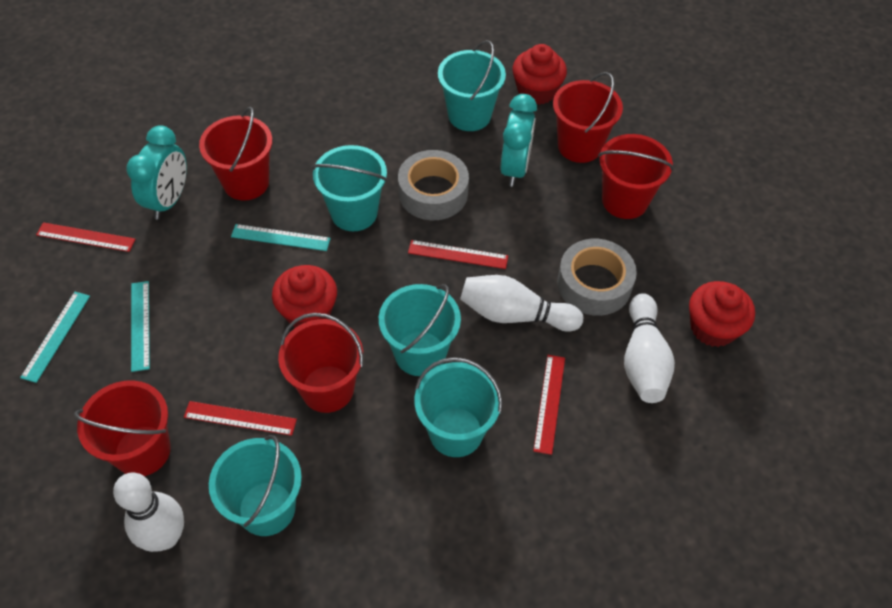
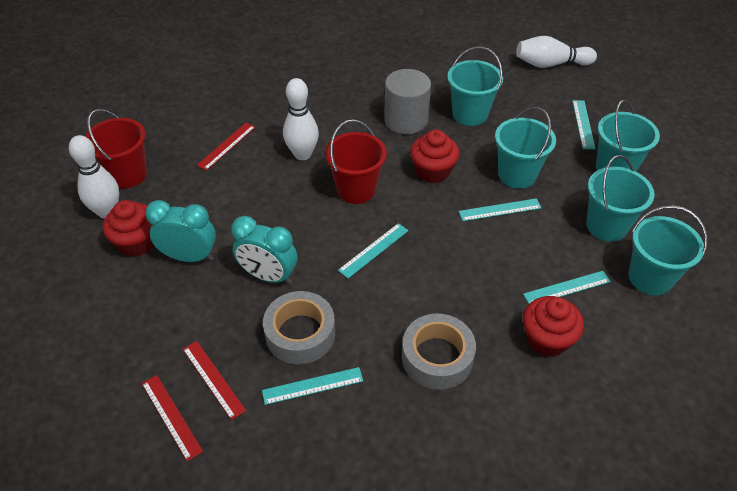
grey cylinder: none = 0 -> [384,69,431,134] = 1
red bucket: [74,380,171,476] [199,107,273,200] [278,313,363,413] [553,72,623,163] [598,134,674,219] = 5 -> [85,109,147,188] [325,120,387,204] = 2
red ruler: [36,222,136,252] [184,401,297,436] [408,240,508,269] [533,355,565,455] = 4 -> [142,375,203,461] [183,341,246,420] [197,123,255,171] = 3
turquoise ruler: [20,292,90,383] [131,281,150,372] [231,224,331,251] = 3 -> [262,367,363,405] [338,223,409,278] [459,198,541,221] [523,271,611,304] [572,100,596,150] = 5

